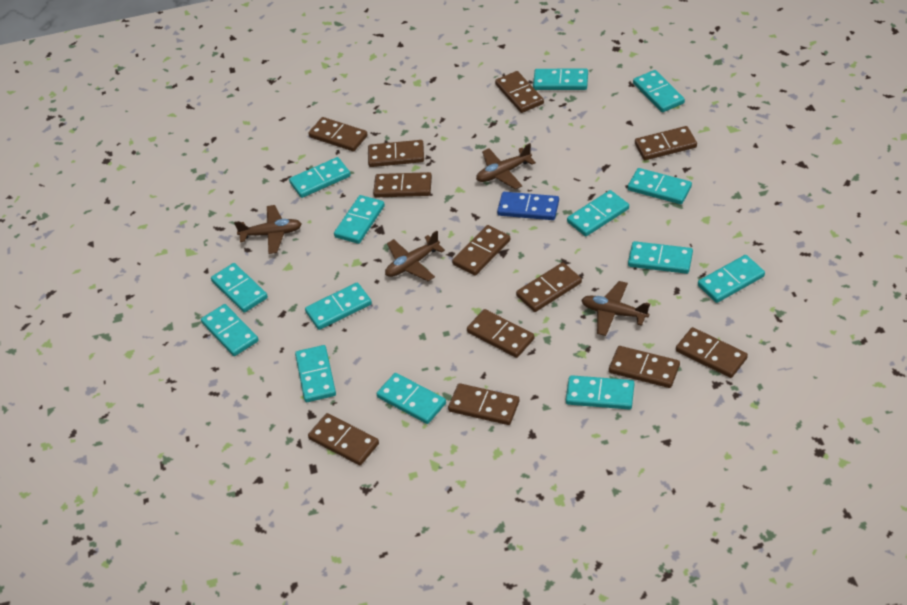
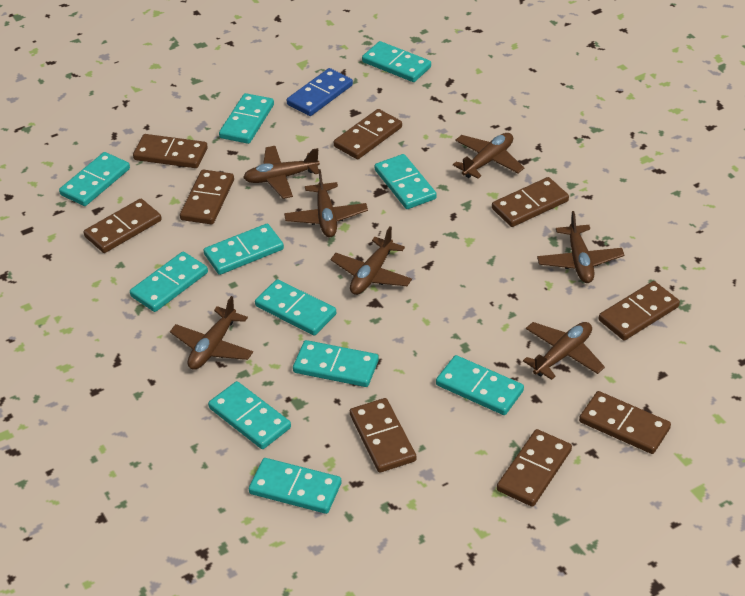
brown domino: [308,117,368,151] [308,413,379,465] [368,140,424,167] [373,172,432,198] [448,383,520,425] [452,225,510,276] [467,309,534,358] [495,71,544,113] [516,262,582,312] [609,346,680,388] [635,126,697,160] [676,327,748,378] = 12 -> [84,199,162,253] [133,134,208,168] [180,170,234,225] [334,109,402,159] [350,398,416,473] [492,177,569,227] [497,429,572,507] [579,391,671,454] [599,281,680,340] = 9
brown plane: [234,205,301,254] [385,231,445,281] [476,143,536,189] [581,281,650,336] = 4 -> [170,296,253,370] [243,146,320,199] [284,169,368,237] [331,226,412,295] [453,133,524,179] [523,322,605,380] [537,211,624,283] = 7
turquoise domino: [201,304,259,356] [211,263,268,313] [289,157,351,198] [295,345,336,402] [305,283,372,330] [334,195,385,244] [377,373,446,424] [533,69,588,90] [566,375,634,409] [567,190,629,236] [628,168,692,204] [628,241,693,274] [633,70,685,112] [698,255,765,303] = 14 -> [59,152,130,206] [130,252,208,312] [204,224,284,275] [208,381,291,449] [219,93,274,144] [249,458,342,514] [255,279,336,335] [293,340,379,387] [362,41,431,82] [375,154,437,209] [436,355,524,415] = 11

